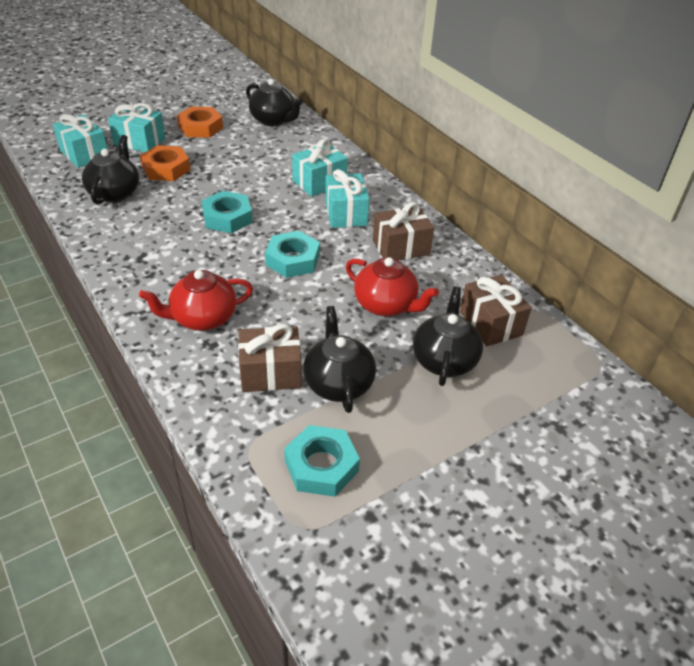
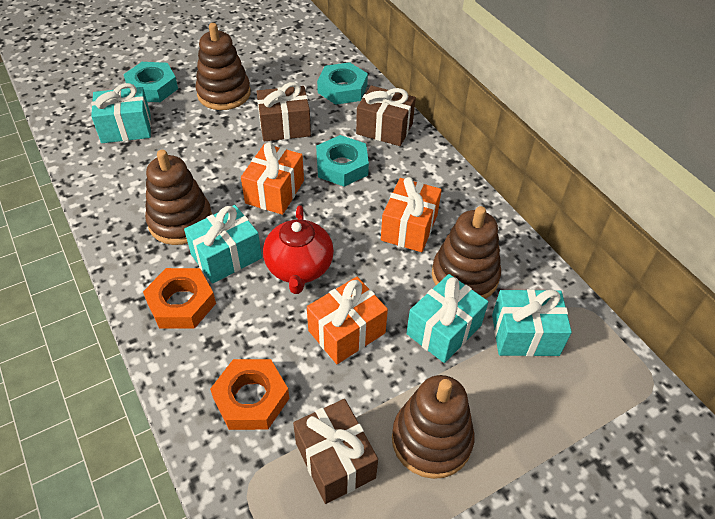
black teapot: [82,135,139,205] [246,79,303,126] [303,306,376,413] [413,286,483,386] = 4 -> none = 0
brown stacking toy: none = 0 -> [145,150,212,245] [195,23,251,110] [392,375,475,479] [432,206,501,299] = 4
orange gift: none = 0 -> [241,142,304,215] [307,277,388,364] [381,177,442,252] = 3
red teapot: [139,270,253,331] [346,257,439,316] = 2 -> [263,205,334,294] = 1

